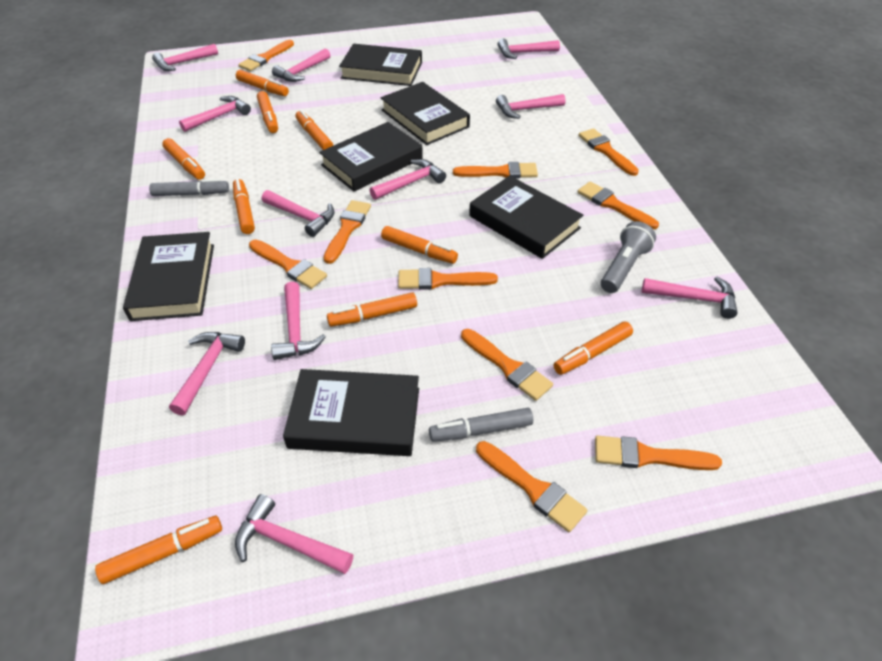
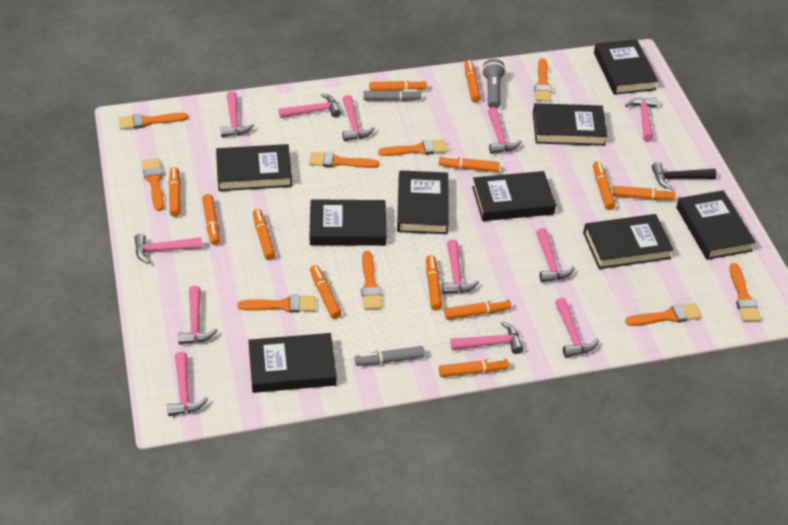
black book: [123,232,214,321] [283,369,419,456] [319,122,423,191] [339,44,422,86] [381,82,470,145] [469,176,583,259] = 6 -> [216,144,292,191] [248,333,337,393] [310,199,386,246] [397,170,449,234] [472,171,556,221] [533,103,607,146] [583,214,673,269] [594,39,658,95] [676,190,756,260] = 9
black hammer: none = 0 -> [652,162,717,189] = 1
orange brush: [238,40,294,71] [249,239,327,289] [324,200,371,264] [398,268,498,290] [453,162,538,178] [461,329,553,401] [476,441,588,532] [578,182,659,229] [579,128,639,176] [595,436,722,470] = 10 -> [118,113,188,130] [142,158,164,211] [237,295,316,313] [309,152,379,168] [361,251,382,309] [378,139,448,156] [535,58,551,102] [625,303,702,326] [729,263,761,322] = 9
orange marker: [95,516,222,584] [162,138,205,180] [233,179,255,234] [236,70,289,96] [257,91,278,133] [296,110,333,150] [327,293,417,327] [381,226,458,264] [554,321,633,375] = 9 -> [169,167,181,217] [202,194,220,245] [253,209,275,260] [310,265,341,319] [369,80,427,91] [426,255,442,311] [439,156,500,172] [439,358,509,377] [444,299,511,320] [465,60,481,103] [593,161,615,210] [613,186,675,200] = 12
pink hammer: [152,44,218,71] [169,332,245,415] [179,96,251,132] [235,494,353,574] [262,190,334,237] [271,282,326,360] [272,48,330,82] [369,159,446,200] [496,94,565,119] [498,39,560,59] [642,277,738,319] = 11 -> [134,234,202,264] [167,352,208,416] [178,286,218,345] [221,91,254,137] [279,93,341,118] [342,95,375,141] [442,239,479,294] [450,321,524,354] [488,107,522,154] [536,228,575,283] [555,298,599,358] [625,97,658,142] = 12

